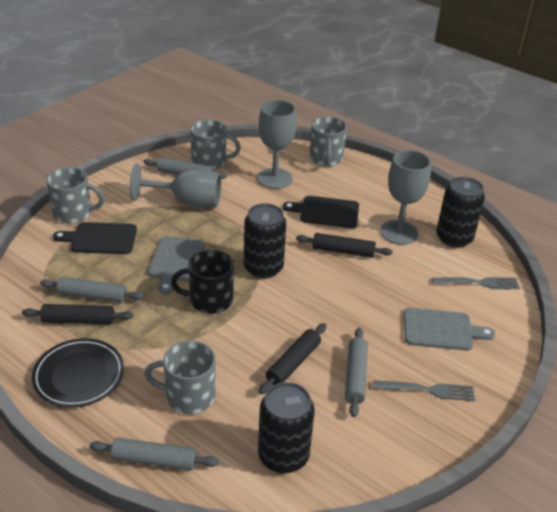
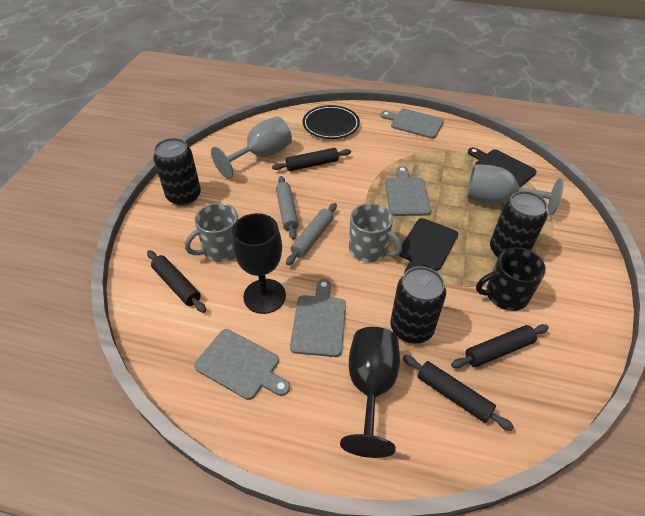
black goblet: none = 0 -> [232,213,286,314] [340,327,400,458] = 2
black rolling pin: [22,304,133,324] [259,323,326,394] [296,233,393,258] = 3 -> [147,250,206,313] [272,148,351,171] [403,355,514,431] [451,324,549,368] = 4
grey cutting board: [148,236,205,294] [404,308,495,350] = 2 -> [194,329,290,400] [290,279,346,357] [380,109,444,139] [385,166,431,216] = 4
grey fork: [373,380,475,401] [432,277,520,289] = 2 -> none = 0
grey goblet: [130,164,221,208] [258,100,297,189] [380,150,431,245] = 3 -> [211,116,292,179] [467,164,564,215] = 2
grey mug: [46,167,105,224] [144,341,216,414] [190,119,241,170] [310,116,347,166] = 4 -> [185,203,238,262] [349,203,402,262] = 2
grey rolling pin: [40,277,144,303] [90,438,219,470] [144,157,227,179] [345,328,368,417] = 4 -> [276,176,299,240] [286,203,337,265] = 2

